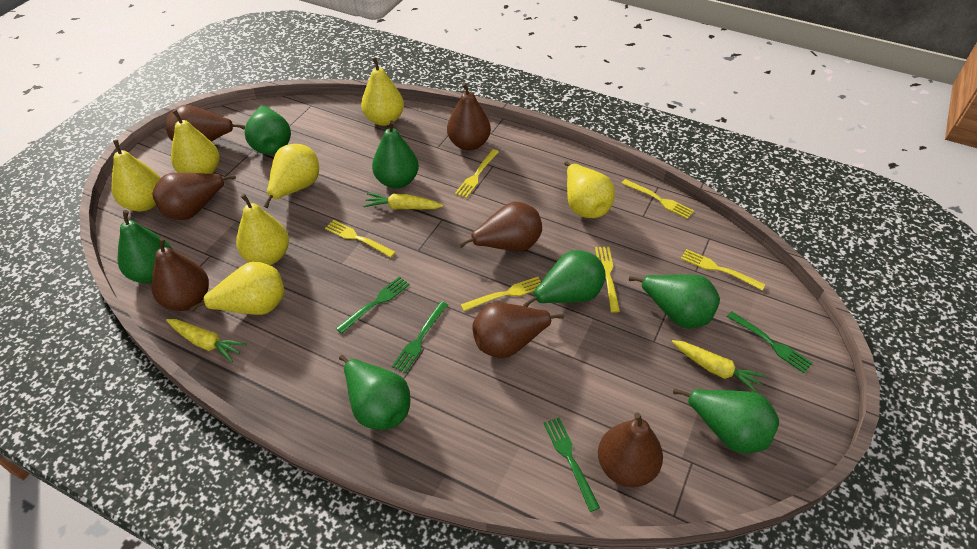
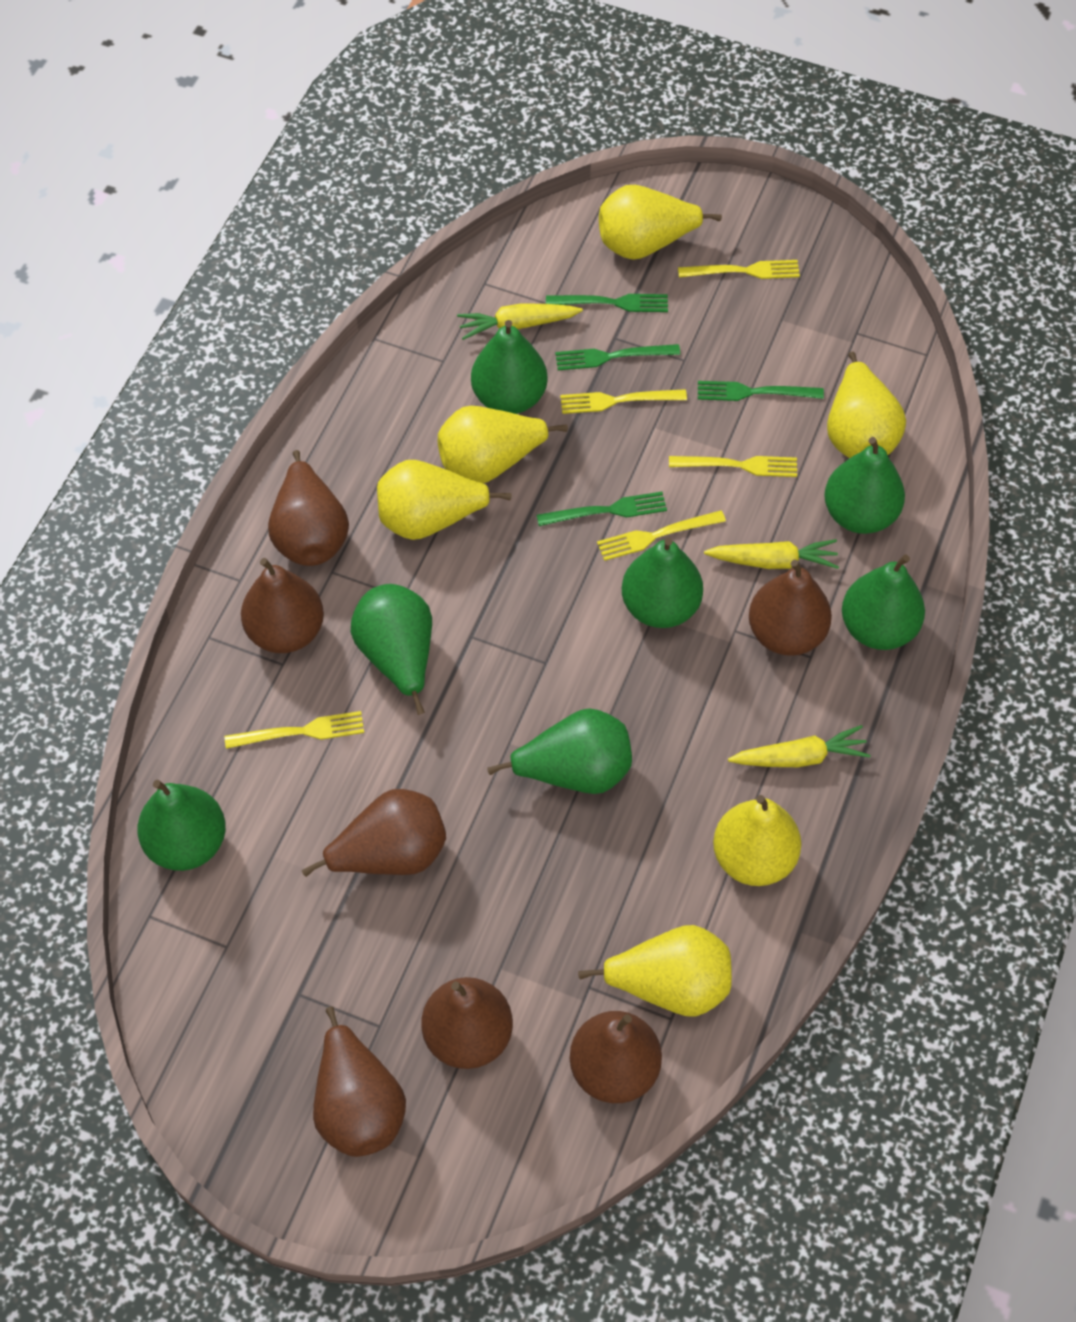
yellow fork: [325,220,396,257] [455,149,499,198] [461,277,541,311] [595,247,620,313] [621,179,694,219] [681,249,765,290] = 6 -> [224,711,364,749] [560,389,687,414] [597,510,726,561] [669,456,797,477] [678,260,800,279] = 5
yellow pear: [111,140,160,211] [171,110,220,174] [190,262,284,315] [236,194,289,265] [264,144,319,208] [361,57,404,126] [564,161,615,218] = 7 -> [377,460,512,540] [438,406,568,483] [578,925,732,1017] [599,185,722,260] [713,795,801,886] [827,351,906,458] = 6

